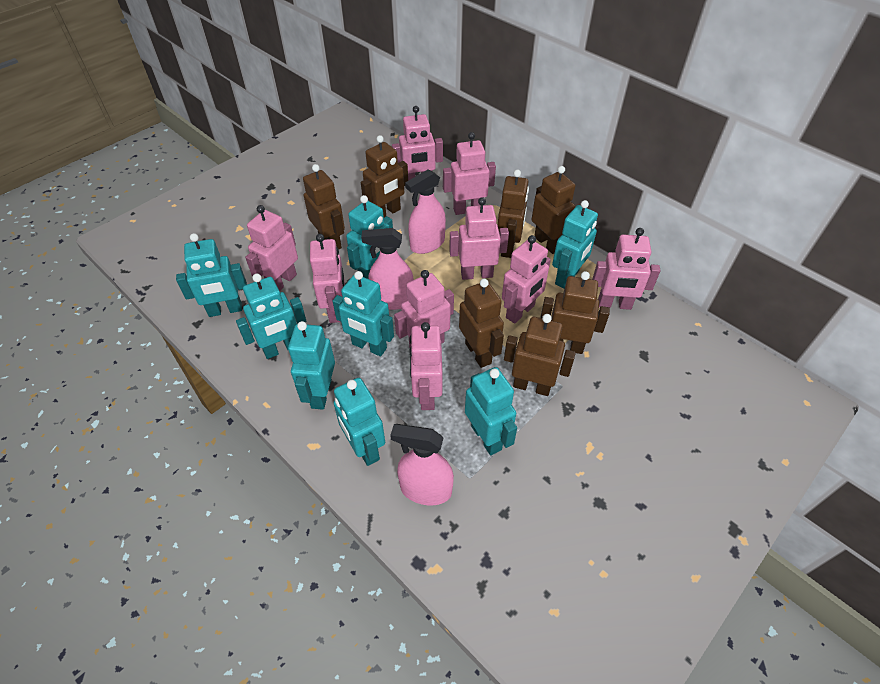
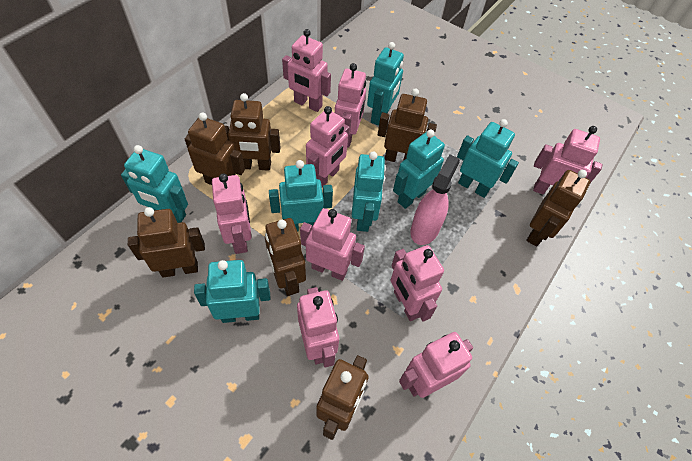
pink spray bottle: [361,228,414,310] [390,424,454,505] [405,169,446,254] = 3 -> [410,154,460,245] = 1
turquoise robot: [176,233,247,317] [236,274,306,359] [288,321,335,410] [333,271,394,356] [334,378,385,466] [346,195,393,279] [465,367,517,455] [552,200,598,289] = 8 -> [121,145,188,223] [194,260,270,323] [269,160,333,232] [352,152,386,232] [367,42,404,126] [393,129,445,209] [457,119,519,198] = 7

